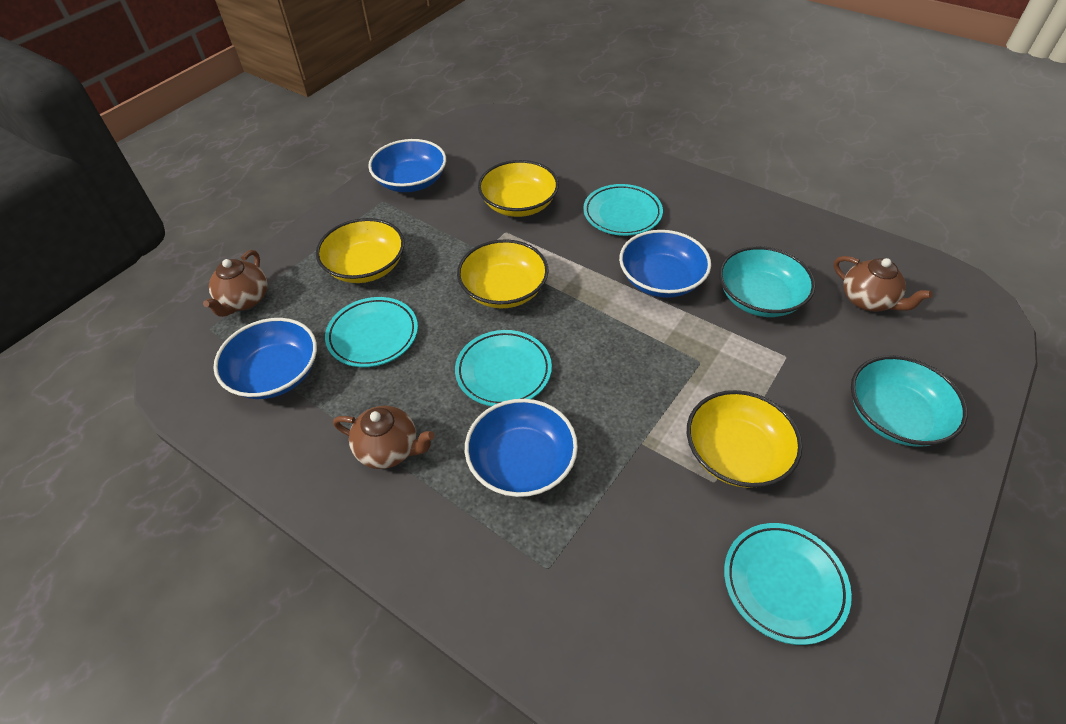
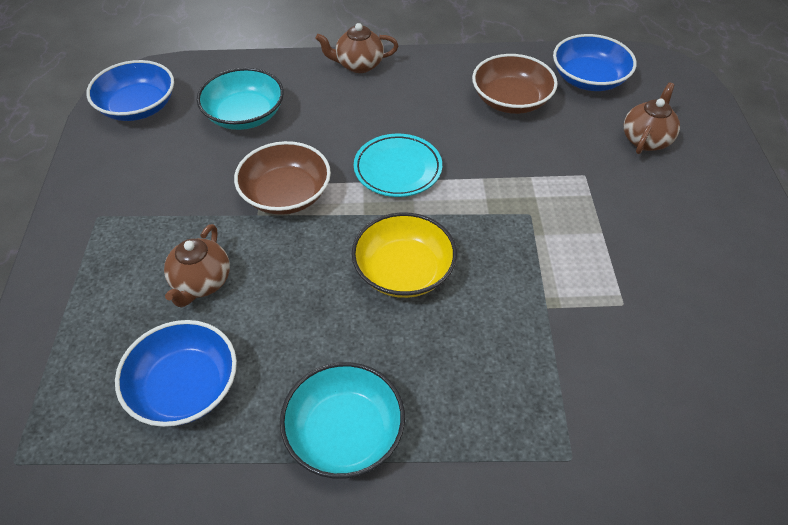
blue bowl: [213,318,317,399] [368,139,446,192] [465,399,578,497] [619,230,711,298] = 4 -> [86,60,174,121] [115,320,237,427] [553,34,636,91] = 3
brown bowl: none = 0 -> [234,141,331,215] [472,54,558,114] = 2
turquoise plate: [325,297,418,367] [455,330,552,406] [583,184,663,236] [724,523,852,645] = 4 -> [354,134,442,197] = 1
yellow bowl: [316,218,404,283] [457,239,549,308] [478,160,559,217] [687,390,802,488] = 4 -> [352,212,457,298] = 1

